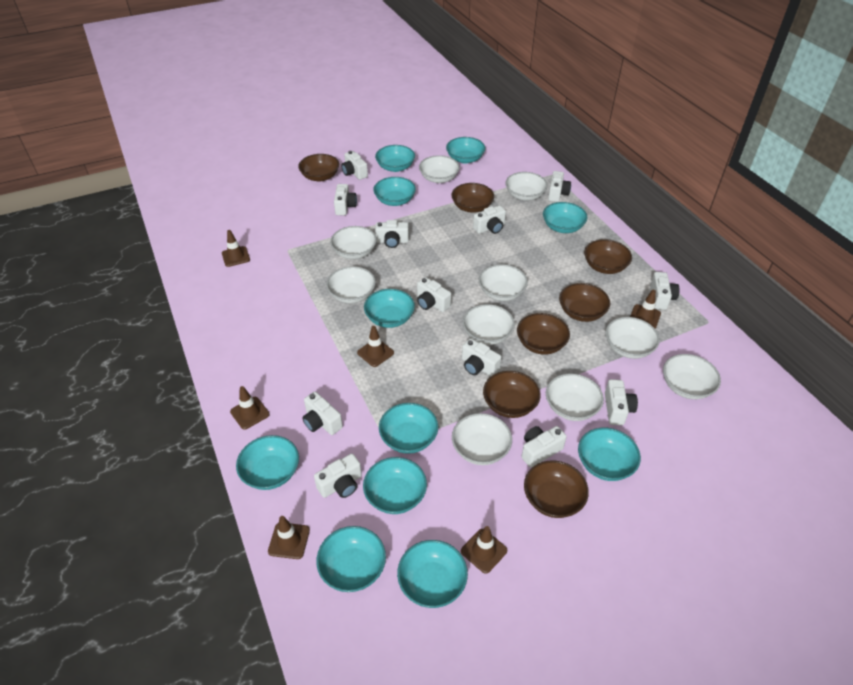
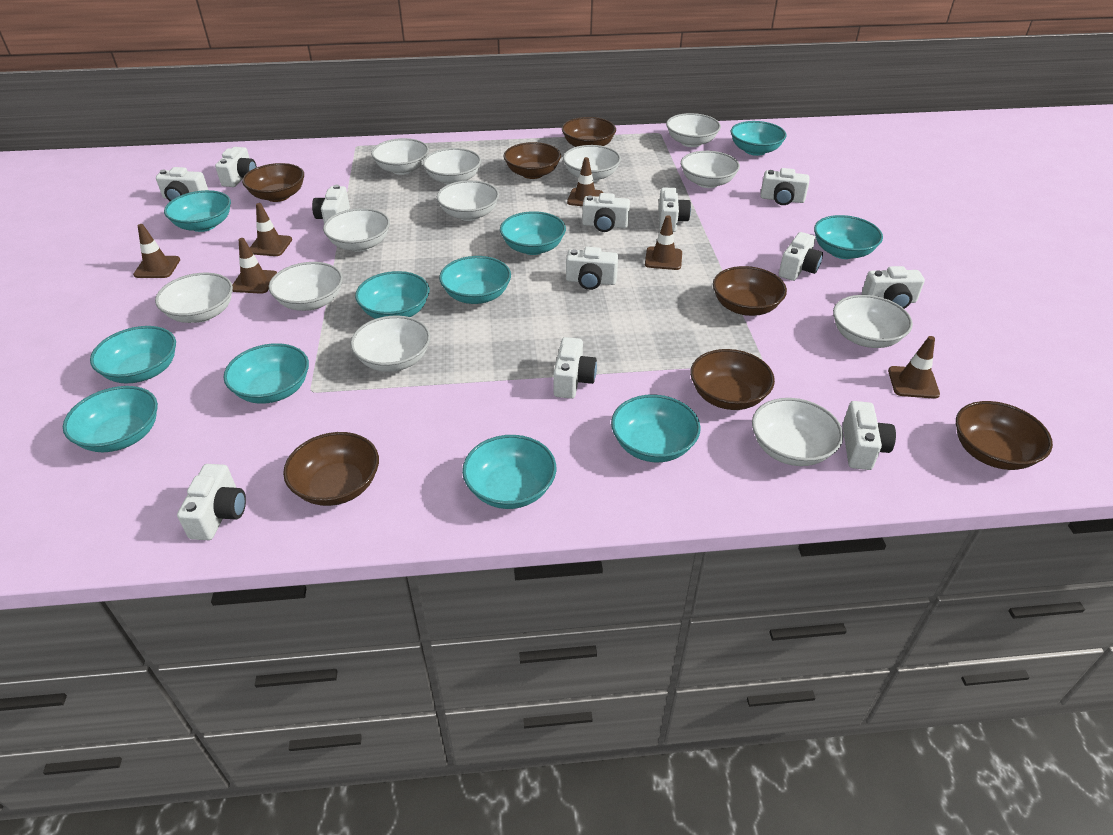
white bowl: [326,266,376,303] [330,226,377,259] [419,155,460,183] [452,413,512,465] [463,304,515,345] [479,264,528,301] [505,172,548,201] [546,373,604,421] [605,317,660,359] [663,354,721,399] = 10 -> [155,273,233,323] [269,262,343,311] [323,208,390,252] [350,316,431,372] [371,138,429,175] [423,148,481,185] [437,180,499,221] [563,145,621,182] [666,113,721,147] [681,151,740,188] [752,398,843,466] [833,295,913,348] = 12

